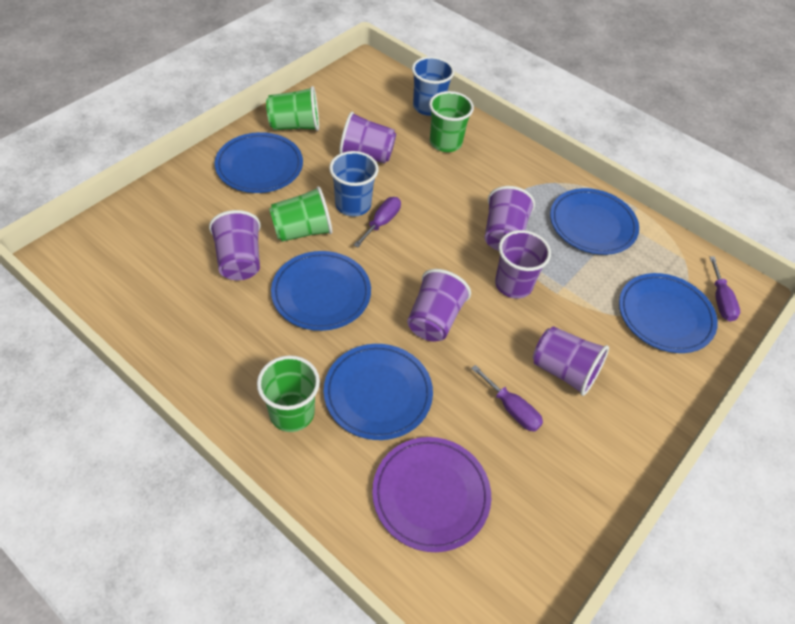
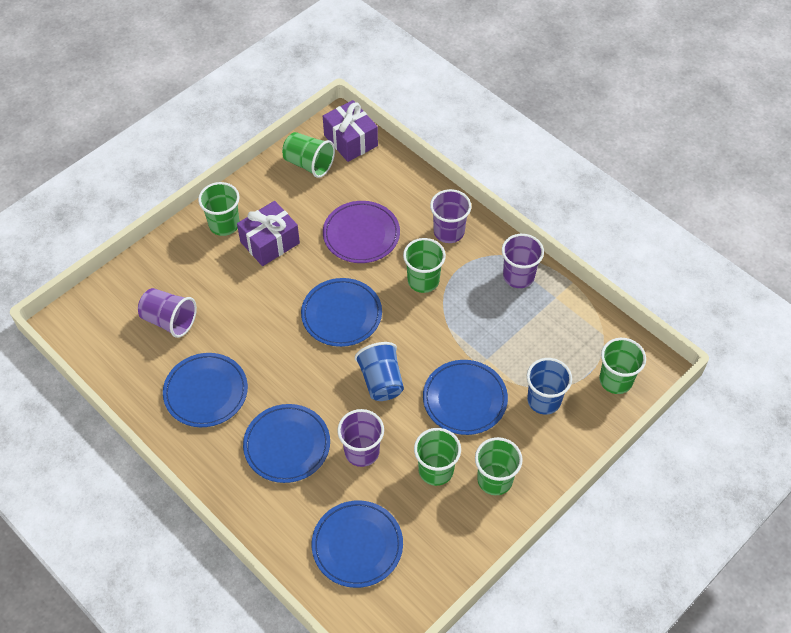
green cup: [257,355,320,432] [266,86,319,131] [269,186,332,242] [429,91,474,152] = 4 -> [198,182,240,236] [282,132,335,178] [403,238,446,293] [414,428,461,486] [475,437,523,495] [599,338,646,394] = 6
purple cup: [209,210,261,280] [339,112,396,164] [407,269,471,342] [485,186,535,251] [495,230,551,298] [533,326,609,396] = 6 -> [138,288,197,338] [337,409,384,467] [430,189,471,243] [502,234,544,288] = 4
purple gift: none = 0 -> [237,201,300,266] [323,100,378,162] = 2
purple screwdriver: [354,197,401,248] [471,365,543,432] [710,256,740,322] = 3 -> none = 0

